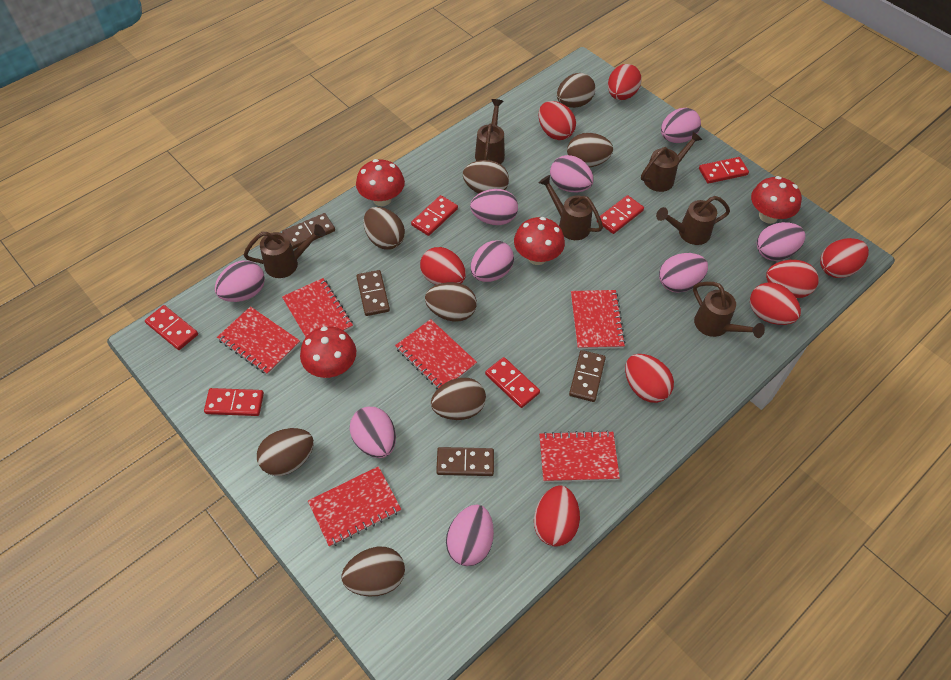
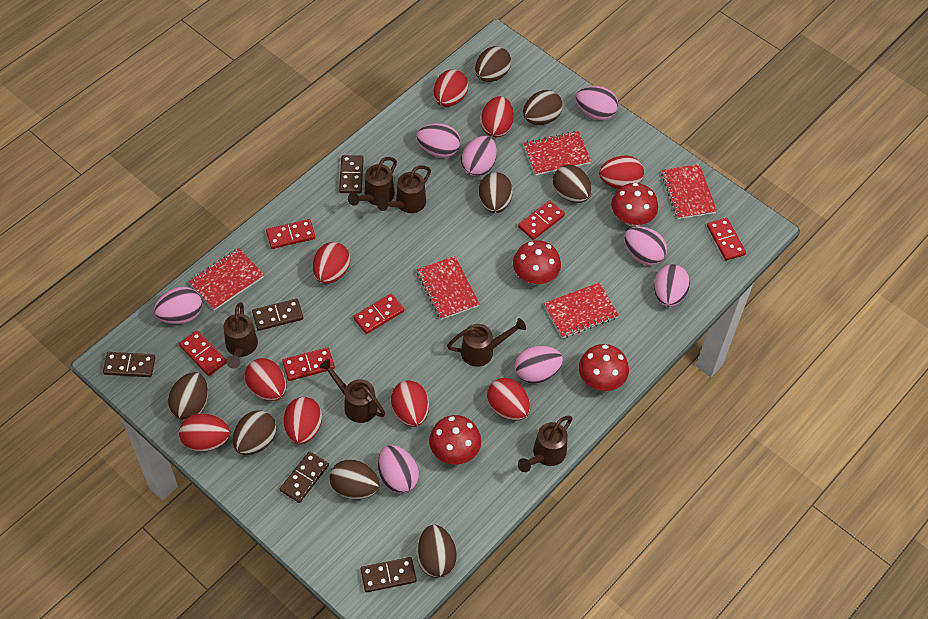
brown domino: [282,213,335,249] [356,270,390,316] [436,447,494,476] [569,350,606,402] = 4 -> [103,352,156,377] [252,299,303,331] [280,451,329,503] [339,155,364,194] [361,557,417,592] = 5
pink egg: [215,261,265,302] [350,407,396,458] [446,504,494,566] [470,189,518,225] [471,240,514,282] [550,155,594,192] [659,253,708,293] [661,108,701,143] [757,222,805,261] = 9 -> [154,287,202,324] [378,445,419,494] [416,123,460,158] [461,136,497,177] [515,346,563,384] [576,86,618,120] [624,226,667,266] [654,264,690,307] = 8
red egg: [420,247,466,285] [534,485,580,547] [538,101,576,140] [608,64,642,100] [625,354,674,403] [750,282,801,325] [766,260,819,298] [820,238,869,278] = 8 -> [179,414,230,452] [245,358,287,401] [284,397,322,444] [313,242,350,284] [391,380,429,427] [433,69,468,107] [480,96,514,137] [487,378,530,421] [599,156,644,189] = 9
red notebook: [217,306,300,375] [282,278,353,337] [308,466,401,547] [395,319,477,389] [539,430,620,482] [571,290,626,349] = 6 -> [189,248,264,311] [417,256,480,320] [524,131,591,175] [544,282,619,338] [661,164,717,219] = 5

